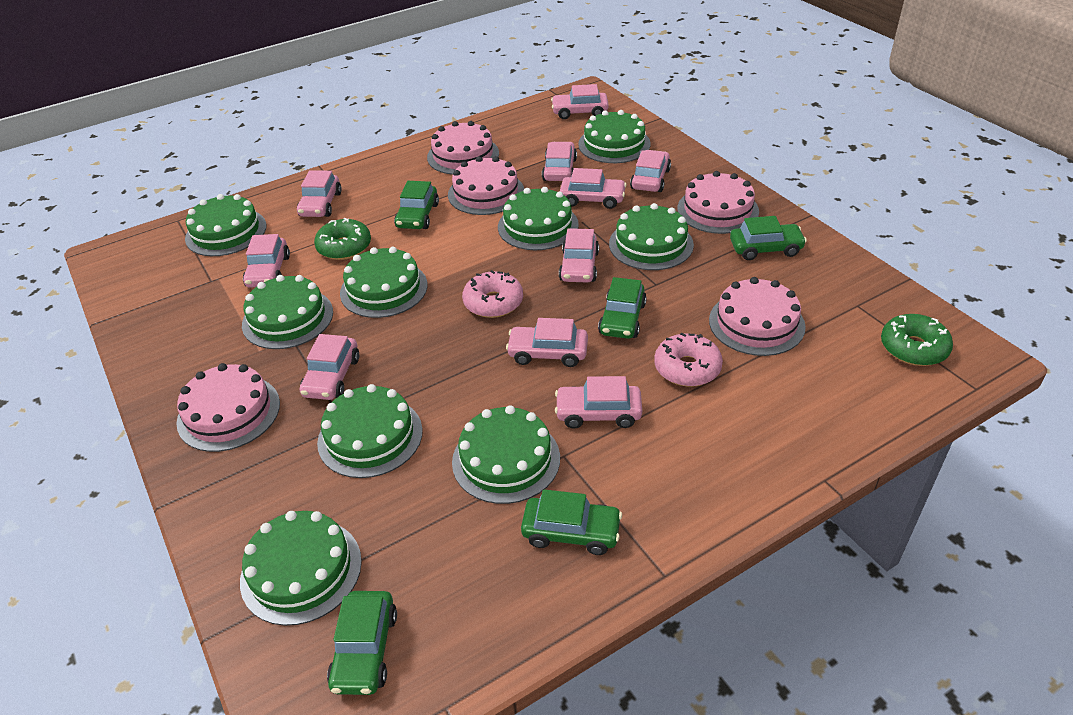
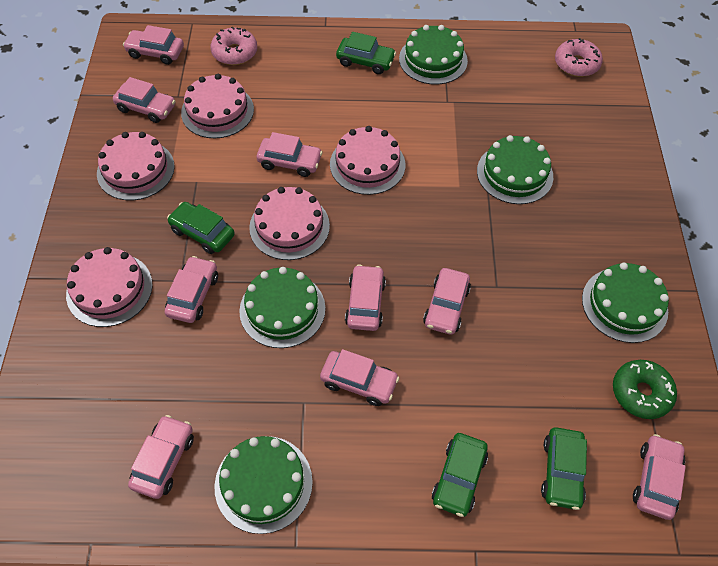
green cake: [185,194,267,256] [240,511,362,626] [242,275,333,349] [317,384,423,478] [340,247,428,318] [452,405,560,504] [498,187,579,250] [578,110,650,163] [609,203,694,270] = 9 -> [215,436,313,534] [239,267,325,348] [399,25,468,85] [477,135,553,204] [582,262,669,343] = 5
green car: [327,591,397,695] [394,181,439,229] [521,489,622,555] [598,277,647,339] [730,216,807,260] = 5 -> [167,202,235,254] [336,32,396,74] [432,433,488,517] [541,427,587,510] = 4
green donut: [314,218,371,260] [881,314,953,366] = 2 -> [613,360,677,419] = 1
pink car: [243,234,290,288] [297,170,342,217] [300,334,359,400] [506,318,588,367] [542,142,577,181] [551,84,609,119] [555,376,642,429] [559,228,599,283] [560,168,627,209] [630,150,671,192] = 10 -> [113,77,176,123] [123,25,184,65] [128,415,194,499] [165,256,218,323] [257,132,323,177] [320,349,399,406] [345,265,386,331] [423,268,471,335] [633,434,686,520] = 9

